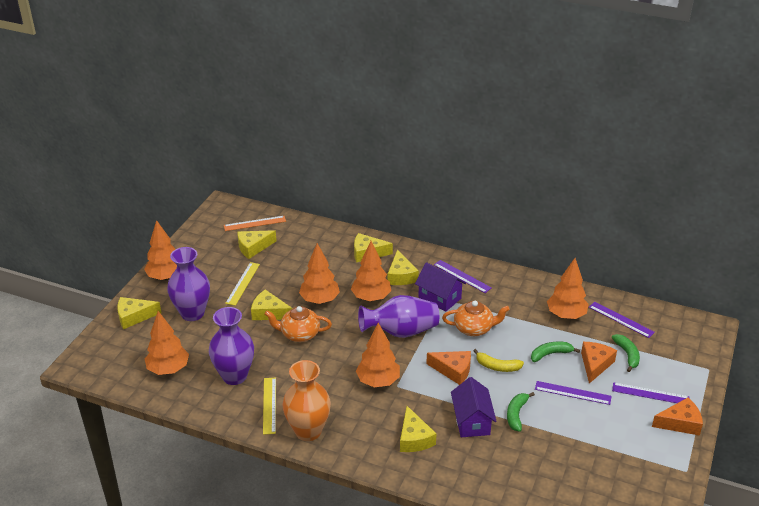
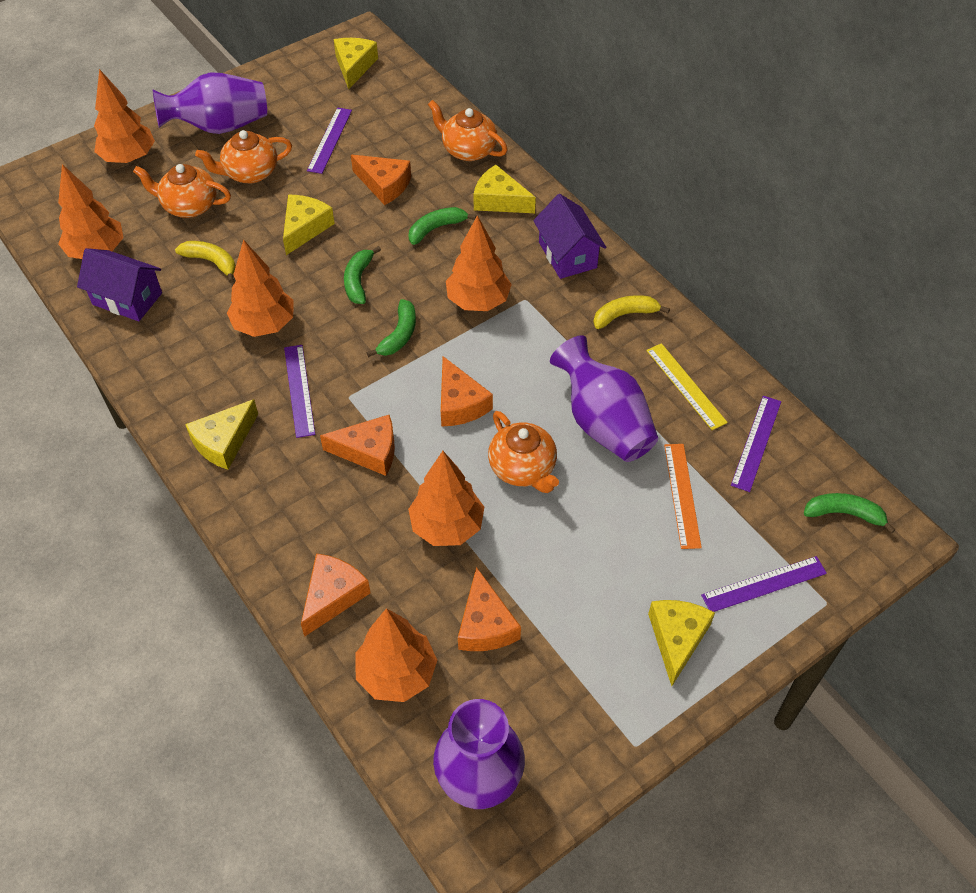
green banana: [507,392,535,432] [531,342,580,362] [612,334,640,372] = 3 -> [344,246,381,304] [367,299,416,357] [409,207,476,245] [804,493,895,534] = 4
orange cheese: [426,351,471,385] [581,342,617,384] [652,397,703,436] = 3 -> [301,553,371,637] [320,415,395,476] [351,155,411,205] [441,356,493,427] [458,567,521,651] = 5
orange teapot: [265,306,332,342] [442,301,510,336] = 2 -> [133,164,231,218] [195,130,292,183] [428,100,508,161] [488,411,559,493] = 4
orange vase: [282,360,331,441] = 1 -> none = 0
yellow banana: [473,349,524,372] = 1 -> [175,241,236,283] [593,295,670,329] = 2
yellow cheese: [117,297,161,329] [238,230,276,259] [251,289,293,320] [354,233,393,262] [388,250,419,285] [400,406,437,452] = 6 -> [185,399,258,470] [283,195,335,255] [334,38,378,90] [473,165,536,213] [648,600,715,686] = 5
yellow ruler: [225,262,260,306] [263,378,276,435] = 2 -> [646,343,728,430] = 1

